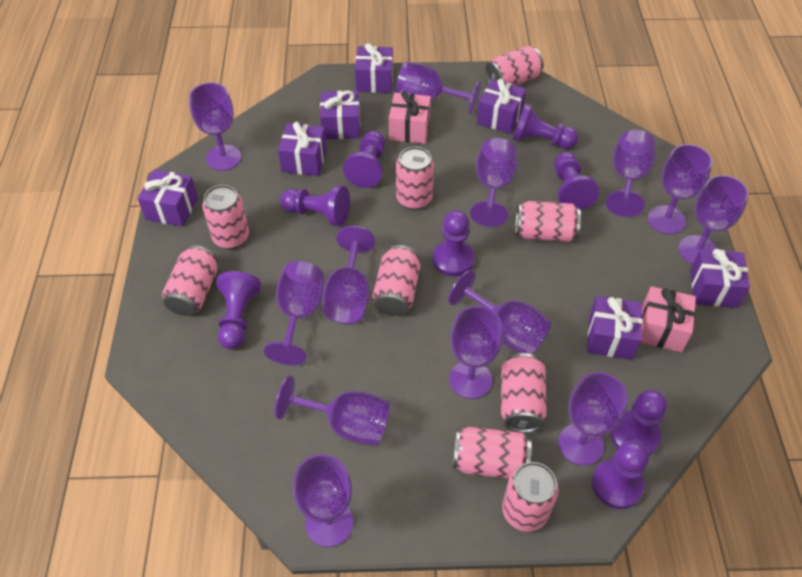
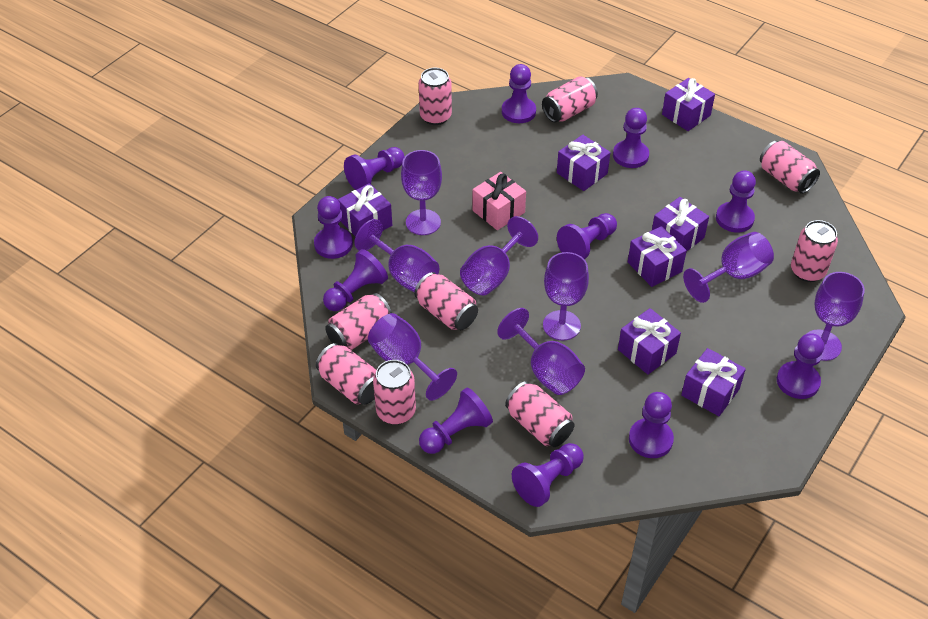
pink gift: [389,91,431,144] [640,286,696,352] = 2 -> [472,172,526,230] = 1
purple goblet: [189,82,242,171] [264,261,324,365] [275,375,390,446] [293,454,353,547] [322,226,375,324] [396,62,481,115] [448,270,551,354] [449,306,503,399] [470,138,517,227] [558,372,628,466] [606,130,655,217] [648,144,713,234] [679,175,749,264] = 13 -> [354,219,439,292] [368,313,457,401] [401,150,442,235] [460,216,538,295] [497,308,585,395] [543,252,589,341] [683,232,774,303] [807,272,865,361] = 8
purple pawn: [216,271,261,349] [280,185,350,227] [343,131,385,188] [433,210,474,276] [512,103,578,149] [554,152,599,210] [592,441,649,509] [611,390,667,456] = 8 -> [314,196,353,259] [323,249,388,311] [344,147,405,190] [419,387,493,454] [502,64,536,123] [512,443,584,507] [557,213,617,259] [613,108,649,168] [629,392,674,458] [716,170,756,233] [777,333,824,399] = 11

